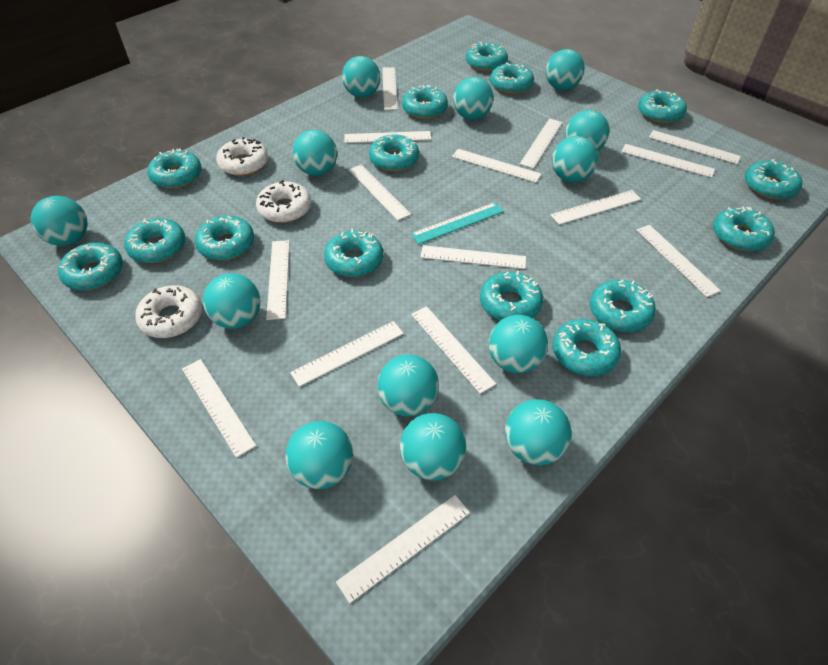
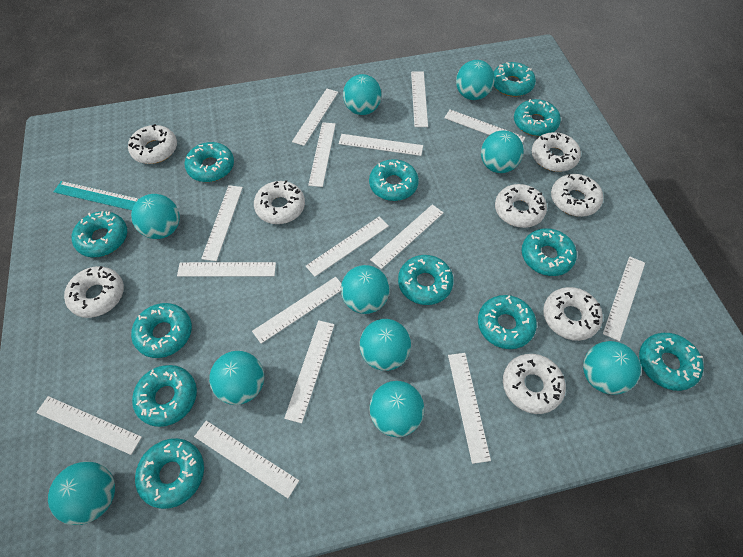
turquoise ball: [31,196,88,246] [203,273,261,329] [285,421,353,489] [293,130,337,176] [342,56,380,98] [377,354,439,416] [400,413,466,481] [453,77,493,120] [489,315,548,373] [505,399,572,465] [546,49,585,90] [552,136,598,182] [565,110,609,151] = 13 -> [48,461,115,525] [131,194,180,239] [209,351,264,405] [341,265,390,314] [343,74,382,115] [359,319,411,371] [369,381,424,437] [456,60,495,100] [481,130,524,173] [583,341,641,395] = 10
turquoise donut: [58,243,123,290] [124,218,185,263] [147,148,201,188] [195,216,254,260] [324,229,383,277] [369,134,419,171] [402,85,448,119] [466,42,508,72] [480,271,543,320] [490,62,534,94] [552,319,621,376] [590,280,656,332] [638,89,687,123] [713,206,775,251] [745,159,802,200] = 15 -> [72,211,127,257] [131,303,192,358] [132,365,197,427] [135,438,204,509] [184,142,234,182] [369,159,419,201] [398,255,454,305] [478,295,537,349] [494,62,536,97] [514,99,561,136] [521,228,577,276] [639,333,704,391] = 12
white donut: [135,285,202,338] [216,137,268,176] [256,180,311,223] = 3 -> [64,266,124,318] [128,124,177,164] [254,180,305,224] [495,184,547,228] [503,354,566,414] [532,132,581,172] [543,287,603,341] [551,174,603,217] = 8

